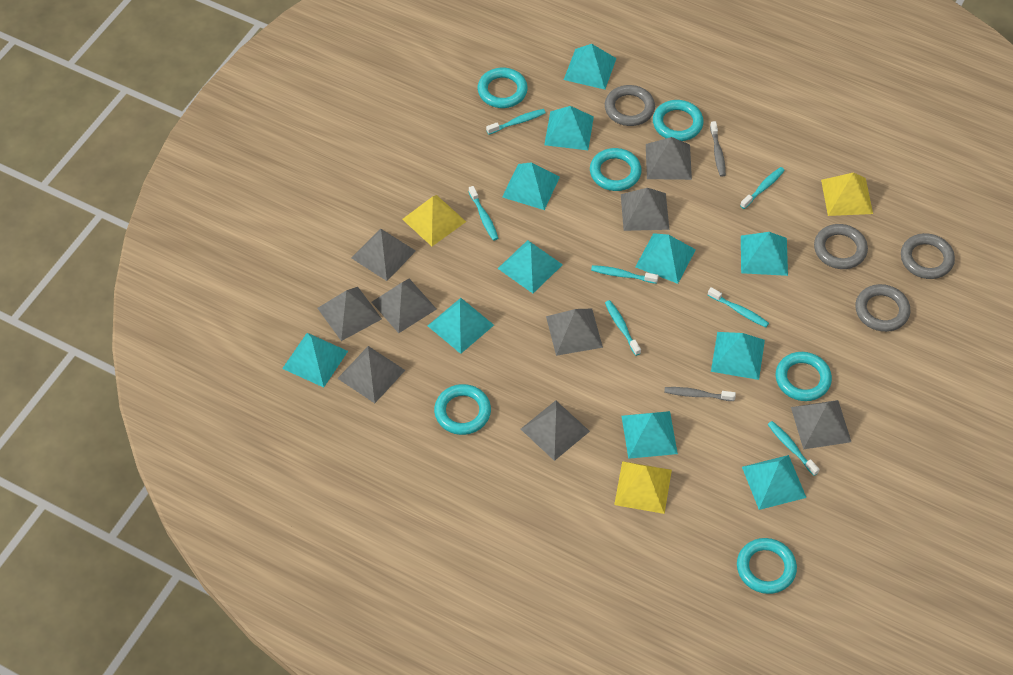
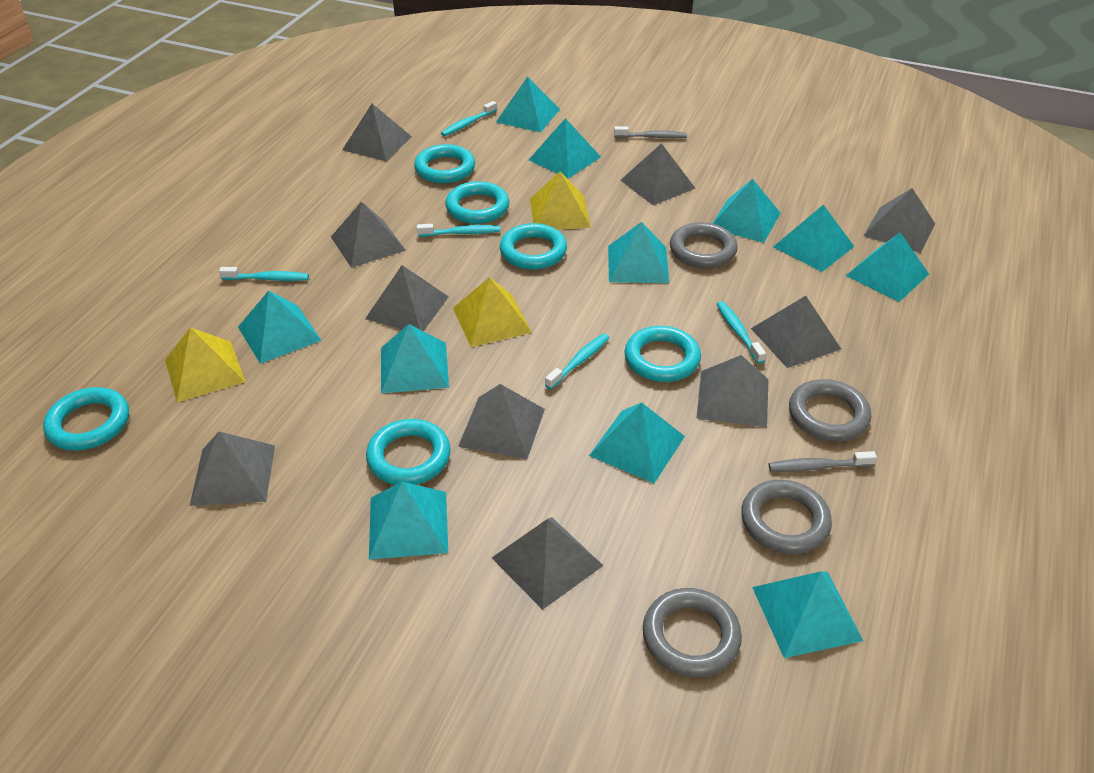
grey pyramid: [318,287,382,341] [337,346,405,403] [352,228,416,281] [371,279,437,333] [521,401,590,461] [546,309,603,356] [621,188,669,231] [646,137,692,180] [791,400,851,449] = 9 -> [190,432,275,506] [331,201,406,268] [342,104,412,161] [365,265,449,331] [458,384,545,460] [492,517,604,610] [620,143,695,205] [696,355,769,428] [751,296,841,368] [864,188,935,253] = 10
turquoise toothbrush: [469,186,498,241] [486,109,546,135] [591,265,659,284] [605,300,641,356] [708,287,769,327] [740,167,785,209] [767,421,820,476] = 7 -> [219,267,309,281] [417,224,500,237] [441,101,497,136] [545,333,610,389] [716,301,766,364] = 5

